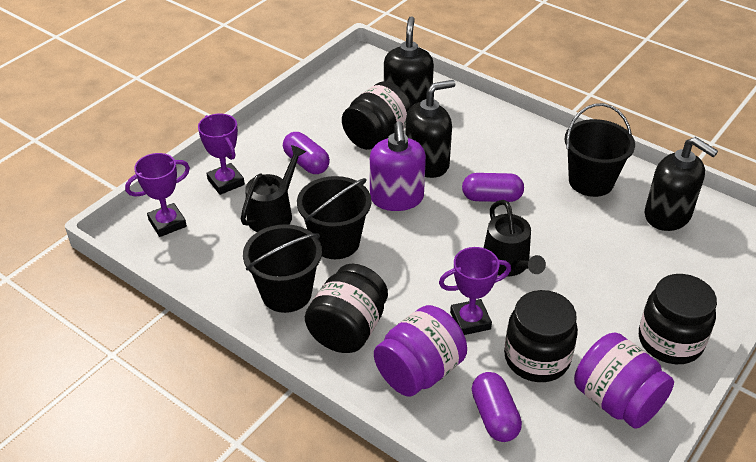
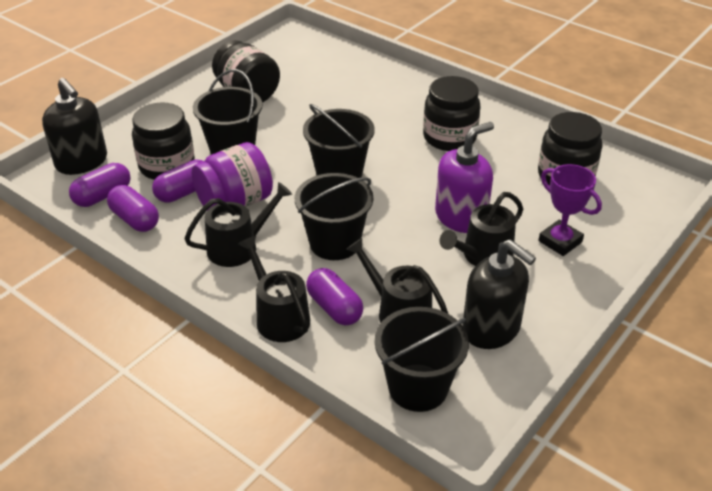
black bucket: [243,224,322,313] [297,176,372,259] [565,103,635,197] = 3 -> [193,69,262,155] [295,173,373,260] [303,104,374,178] [375,307,469,412] = 4
black soap dispenser: [384,16,434,105] [405,80,455,178] [645,137,718,231] = 3 -> [42,78,107,175] [462,239,536,349] = 2
black watering can: [241,145,306,232] [484,200,546,276] = 2 -> [184,182,292,267] [238,236,310,342] [346,238,448,323] [439,192,523,266] = 4
purple capsule: [283,132,330,174] [462,173,524,202] [472,372,522,442] = 3 -> [69,163,131,207] [107,185,159,232] [152,159,204,203] [306,268,363,325] = 4
purple jar: [374,305,467,396] [574,333,674,429] = 2 -> [192,142,273,210] = 1
purple trophy: [125,153,190,237] [198,114,245,195] [439,247,511,335] = 3 -> [539,164,602,256] = 1

